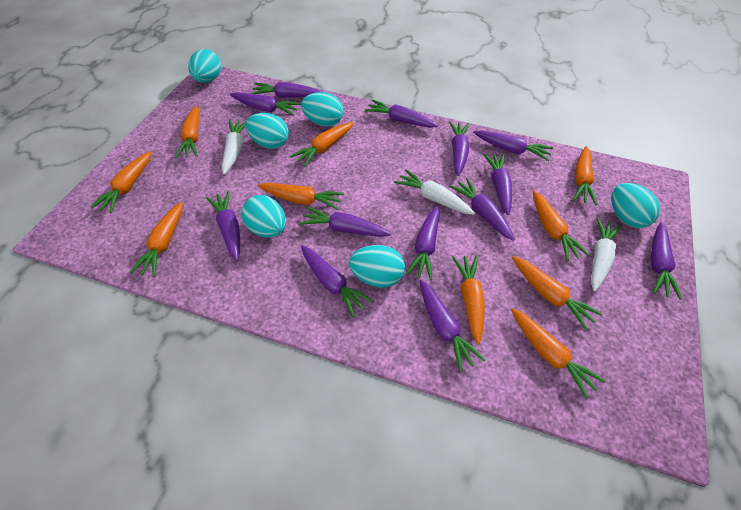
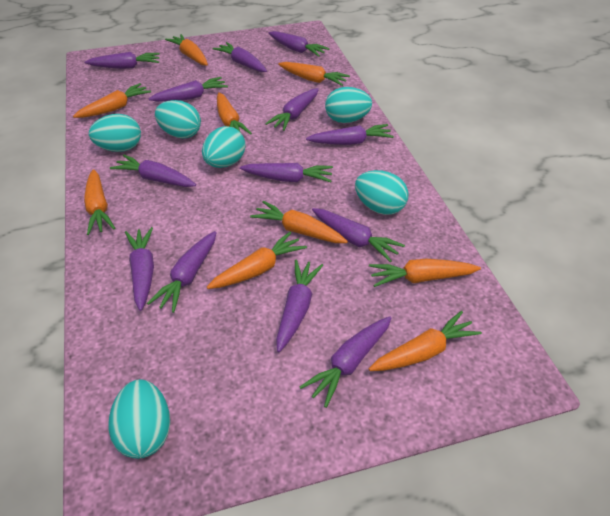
orange carrot: [90,152,151,213] [129,202,183,277] [175,106,199,158] [258,183,344,210] [290,122,354,167] [452,256,484,345] [511,308,606,399] [512,256,602,330] [533,191,589,261] [573,146,597,205] = 10 -> [73,83,151,118] [84,169,115,235] [165,34,208,66] [207,231,307,289] [217,92,252,135] [250,201,348,243] [278,62,350,86] [369,259,481,287] [369,311,482,371] = 9
white carrot: [222,120,246,174] [394,170,475,215] [591,218,622,291] = 3 -> none = 0

